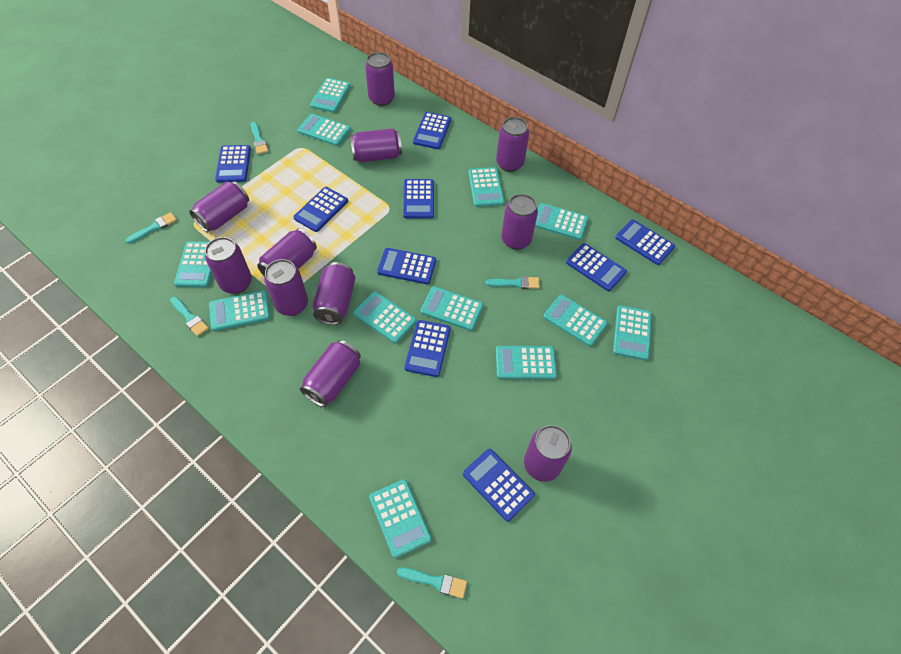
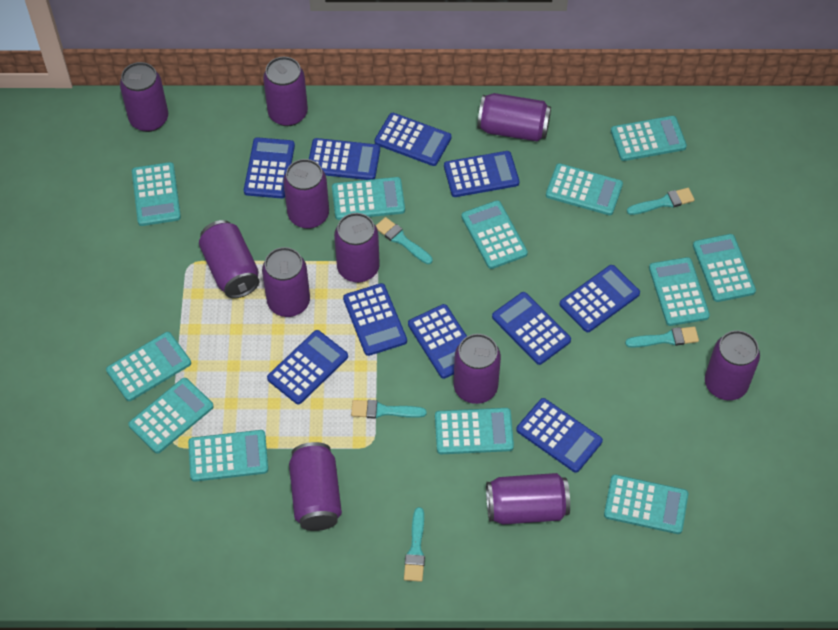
blue calculator: [215,145,251,183] [293,187,348,232] [377,248,436,284] [403,179,434,219] [404,320,451,377] [413,112,451,149] [463,449,535,522] [566,243,627,291] [615,219,675,265] = 9 -> [244,137,295,198] [267,330,348,404] [309,138,380,180] [343,283,407,356] [375,113,451,166] [408,304,467,379] [444,151,519,197] [492,292,571,365] [516,398,603,473] [559,265,640,332] = 10

